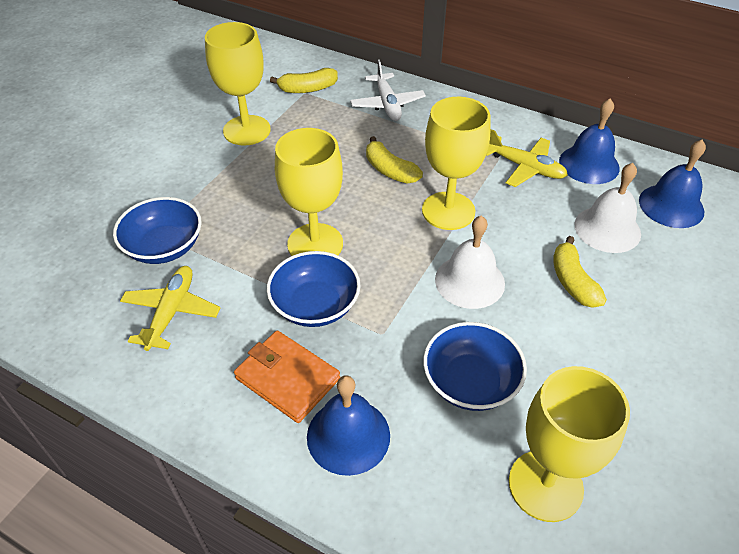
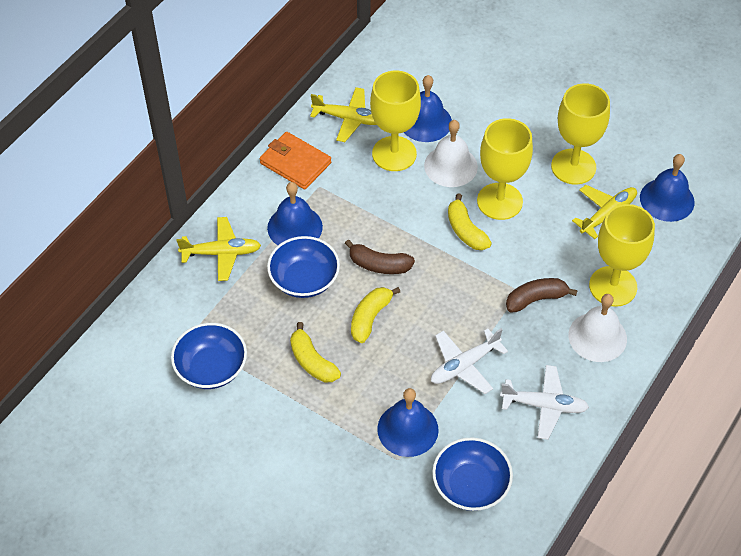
blue bell: [307,375,390,476] [559,99,620,184] [639,140,706,228] = 3 -> [267,182,323,245] [377,388,439,457] [404,75,452,142] [640,154,695,222] = 4
brown banana: none = 0 -> [345,239,415,274] [506,278,578,312] = 2
white plane: [350,60,426,121] = 1 -> [431,328,508,394] [500,365,589,440] = 2
yellow plane: [120,266,220,351] [486,129,568,187] = 2 -> [176,217,261,281] [310,87,377,142] [572,185,637,239] = 3

